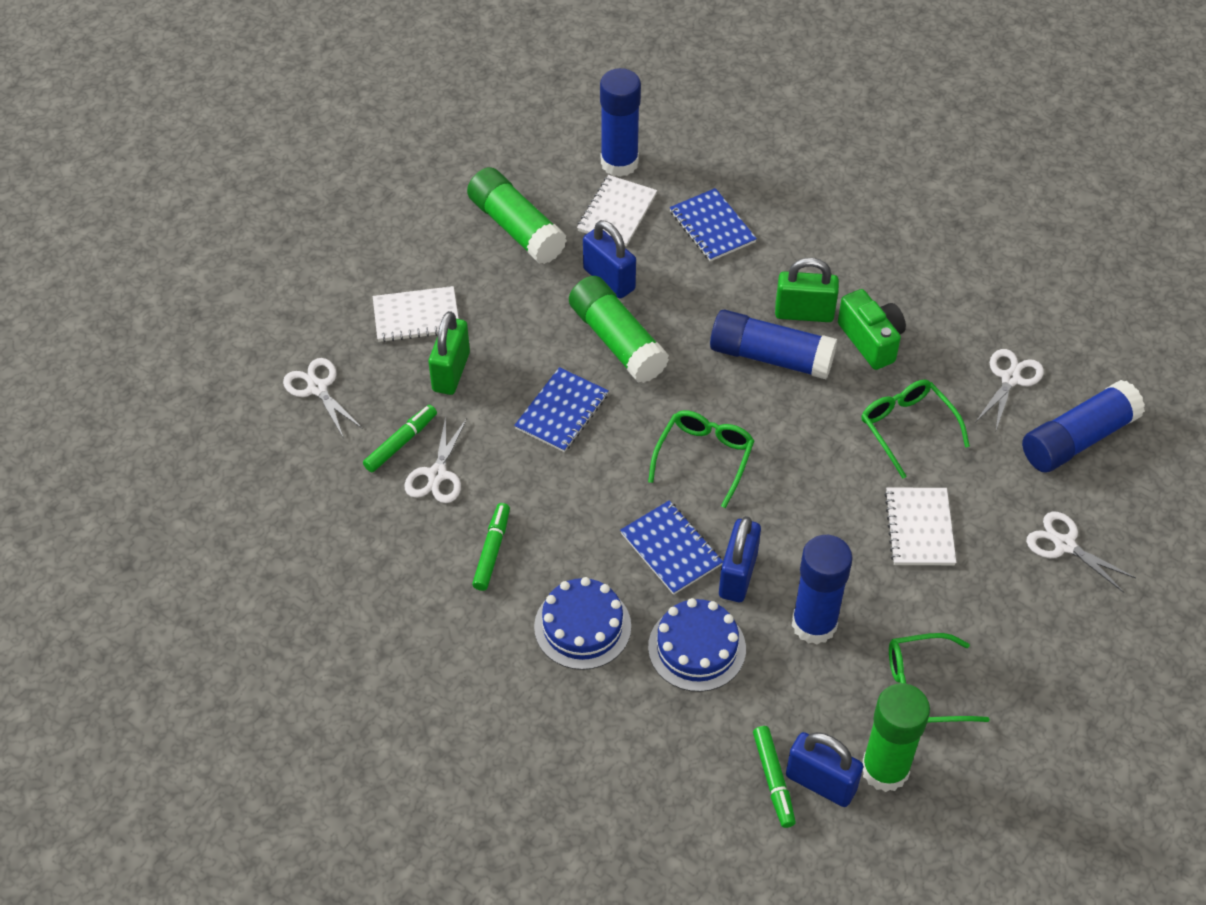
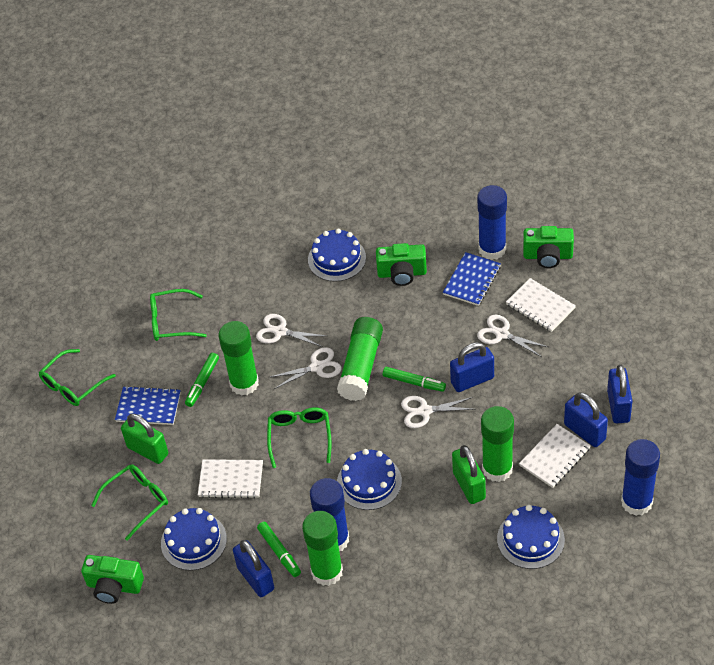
blue cake: [534,577,631,670] [648,598,746,692] = 2 -> [161,508,227,571] [308,229,366,282] [337,449,402,510] [497,505,565,569] = 4
blue glue stick: [600,68,641,177] [710,309,837,379] [792,535,853,644] [1022,380,1145,473] = 4 -> [310,478,349,551] [477,185,507,260] [621,439,660,516] = 3
blue notebook: [514,367,609,452] [620,500,723,595] [670,188,757,262] = 3 -> [115,386,181,425] [443,252,501,306] = 2
blue padlock: [583,220,636,298] [719,516,761,602] [786,732,863,807] = 3 -> [233,540,274,597] [450,342,494,392] [564,392,608,447] [607,365,632,423] = 4
green camera: [838,289,906,370] = 1 -> [81,555,144,604] [376,243,427,286] [523,226,574,268] = 3
green glasses: [648,410,754,508] [861,380,970,479] [889,633,990,723] = 3 -> [39,349,116,406] [91,464,168,541] [150,289,207,341] [267,407,331,468] = 4
green glue stick: [467,167,567,264] [569,276,669,383] [862,683,930,792] = 3 -> [218,321,259,396] [302,511,343,586] [337,317,383,401] [481,406,514,482] = 4

